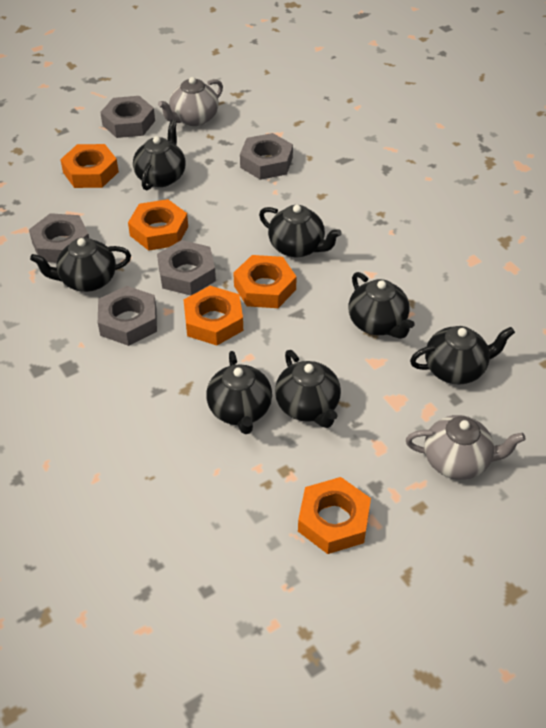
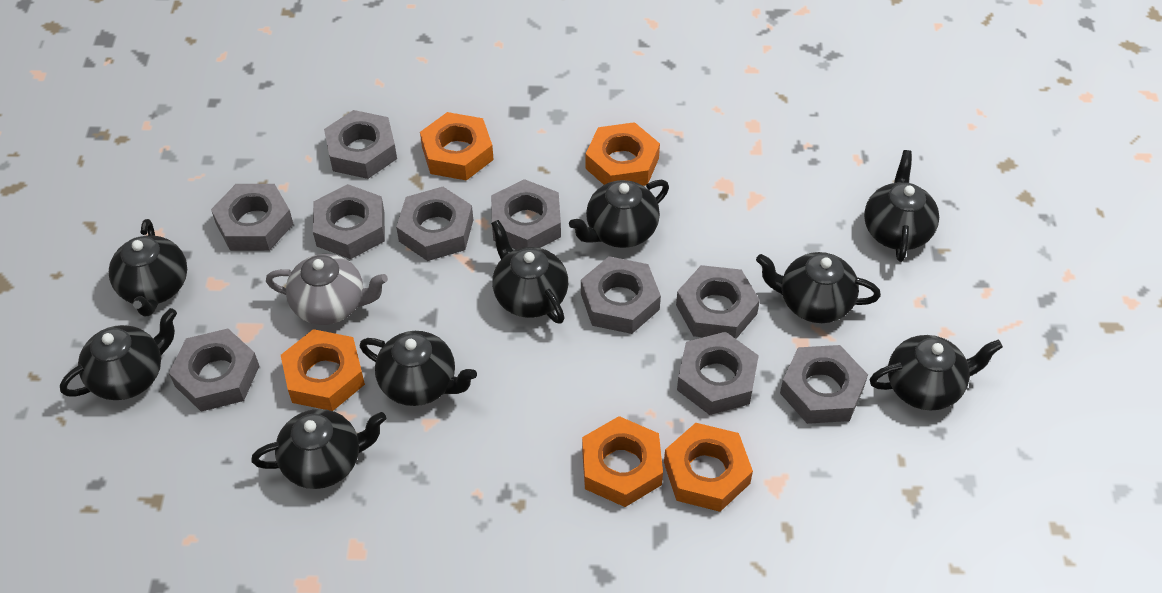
black teapot: [30,238,131,292] [133,119,186,190] [206,351,272,434] [259,205,342,257] [275,350,341,428] [348,272,414,339] [410,326,515,385] = 7 -> [60,308,177,400] [109,219,187,317] [251,409,386,489] [360,331,477,406] [491,220,568,324] [569,180,669,248] [756,252,881,323] [864,150,939,262] [870,335,1003,410] = 9
grey nut: [29,213,89,263] [98,286,157,346] [100,96,155,138] [157,240,216,295] [240,133,293,180] = 5 -> [169,329,259,412] [211,184,293,251] [313,184,385,259] [324,110,397,179] [396,187,473,261] [491,179,561,249] [581,256,661,334] [676,265,760,339] [677,332,759,415] [780,345,868,424] = 10
grey teapot: [158,77,223,126] [406,415,526,480] = 2 -> [266,254,388,325] = 1

